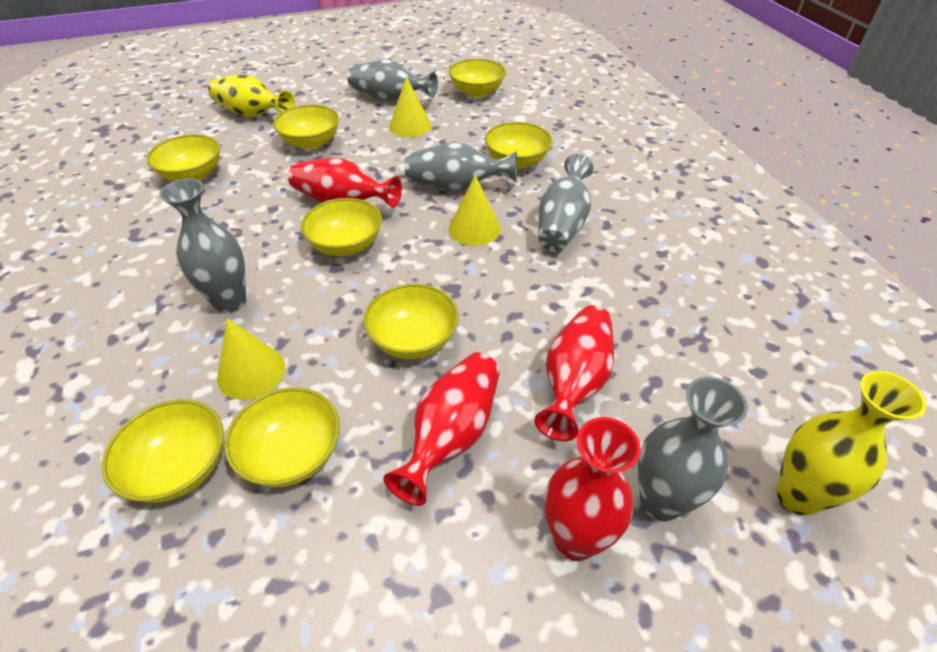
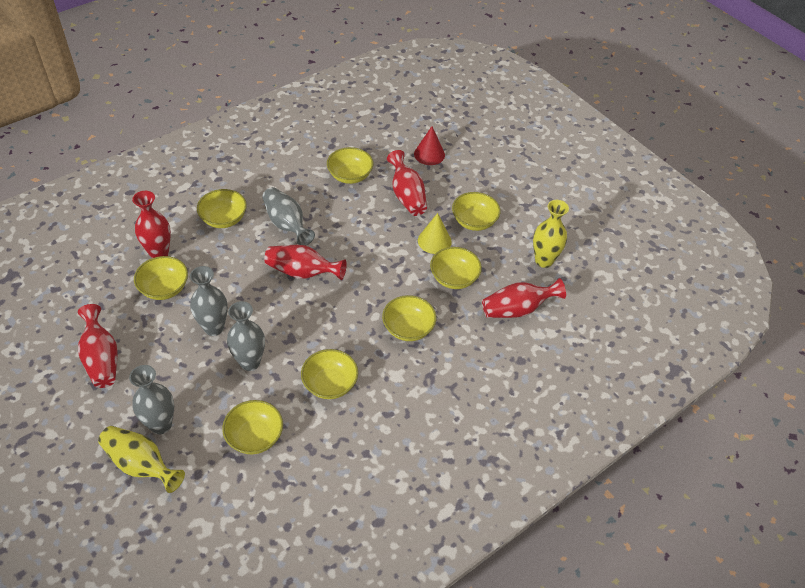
grey vase: [159,178,246,313] [347,60,438,101] [404,142,517,191] [538,154,593,252] [638,377,748,522] = 5 -> [129,365,174,434] [190,266,228,336] [227,301,265,371] [262,187,315,245] = 4
red cone: none = 0 -> [414,126,445,165] = 1
red vase: [288,158,402,208] [383,352,500,506] [534,305,614,441] [544,417,641,561] = 4 -> [78,304,118,388] [132,191,171,258] [264,245,347,280] [387,150,427,216] [482,278,566,318] = 5
yellow cone: [217,318,285,400] [389,76,431,137] [449,175,501,246] = 3 -> [418,213,452,254] = 1

